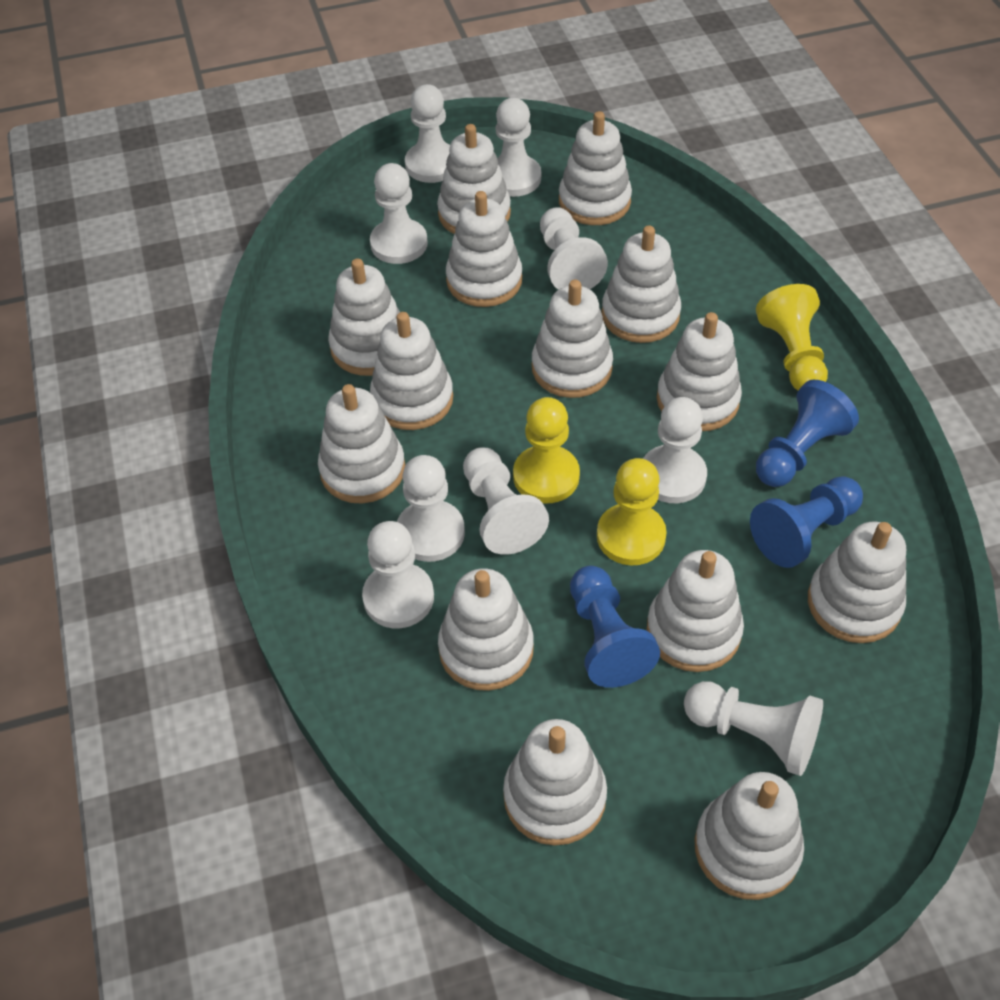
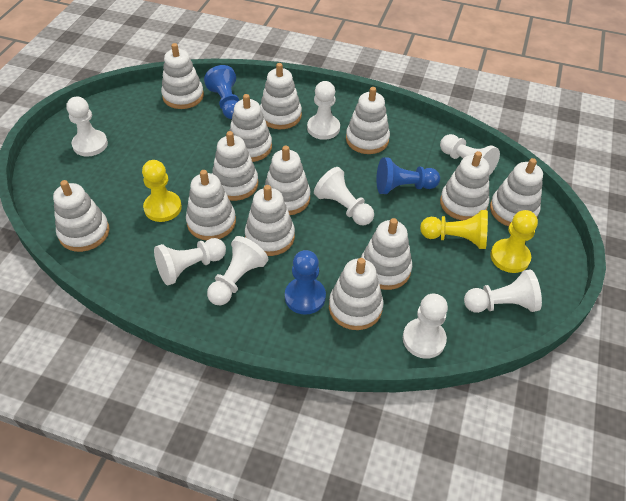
white pawn: [362,521,434,628] [370,163,428,264] [397,455,465,562] [405,84,450,183] [463,447,549,555] [496,98,541,197] [540,207,608,290] [643,397,707,503] [684,681,823,776] = 9 -> [66,97,108,157] [154,238,226,286] [207,236,268,305] [307,81,340,140] [314,167,374,225] [403,294,448,359] [440,134,500,176] [464,270,542,313] = 8
white stacking toy: [318,384,405,504] [328,258,400,376] [370,312,453,430] [437,124,511,234] [438,568,534,691] [446,191,522,307] [503,719,607,846] [532,280,613,398] [559,111,632,225] [602,225,681,343] [647,550,744,672] [657,312,742,431] [694,772,804,900] [808,522,906,643] = 14 -> [53,180,110,252] [161,43,204,109] [186,170,236,240] [212,131,258,201] [229,94,272,162] [245,185,295,256] [260,63,302,129] [264,146,310,215] [329,258,384,330] [346,87,390,154] [361,218,412,290] [440,151,489,221] [490,158,543,226] = 13

